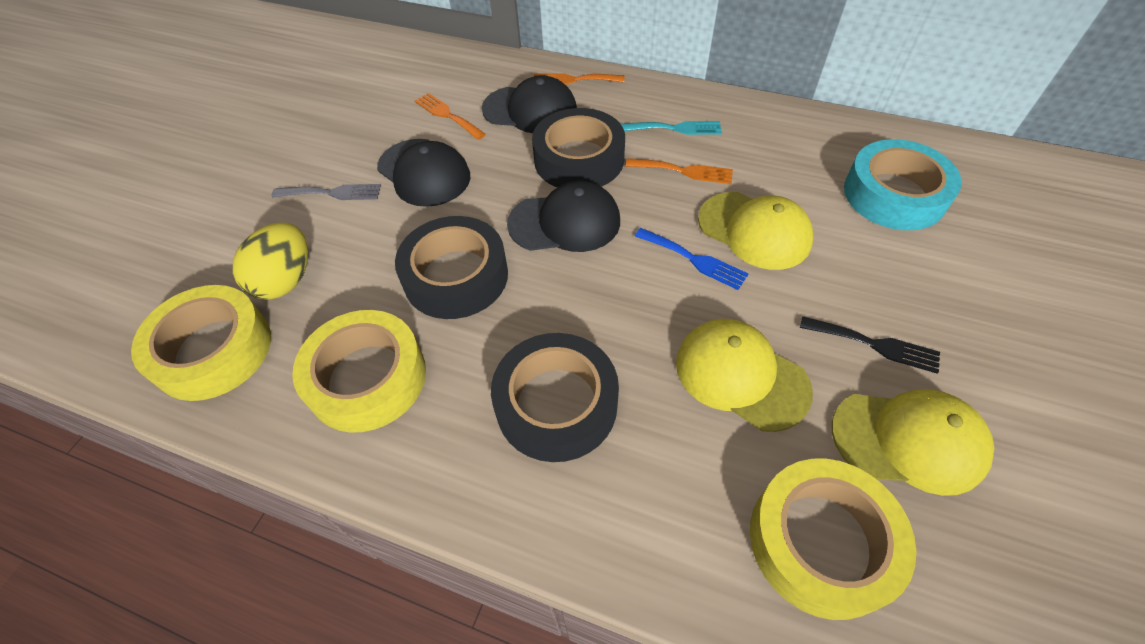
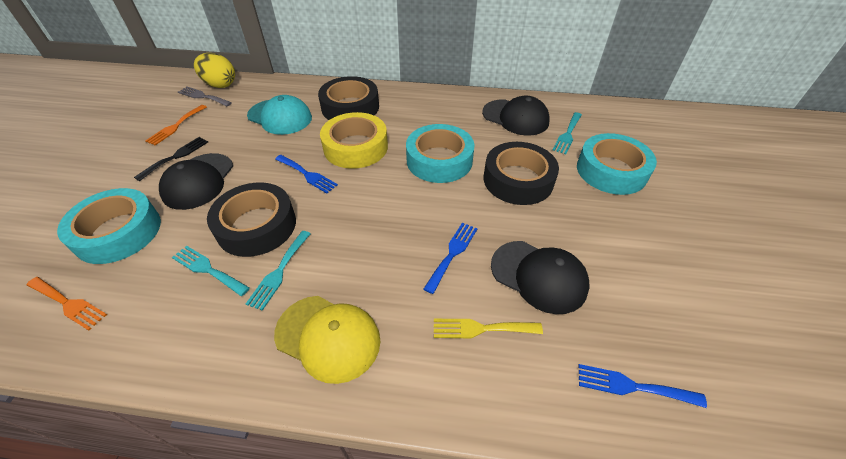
blue fork: [635,228,748,290] = 1 -> [275,155,338,193] [423,223,477,294] [579,364,707,408] = 3
orange fork: [415,93,486,140] [533,73,624,85] [626,158,733,184] = 3 -> [27,277,107,331] [145,105,207,145] = 2
turquoise cap: none = 0 -> [247,95,312,135] = 1
turquoise fork: [621,121,722,135] = 1 -> [172,246,250,296] [246,231,311,311] [553,112,582,154] = 3
turquoise tape: [844,139,962,230] = 1 -> [57,188,161,264] [406,124,474,183] [577,133,657,195] = 3
yellow cap: [676,319,813,432] [698,192,814,270] [832,389,994,496] = 3 -> [274,296,381,384] = 1
yellow fork: none = 0 -> [434,319,543,338] = 1
yellow tape: [131,285,271,401] [292,310,426,433] [750,458,917,620] = 3 -> [320,112,388,169] = 1

